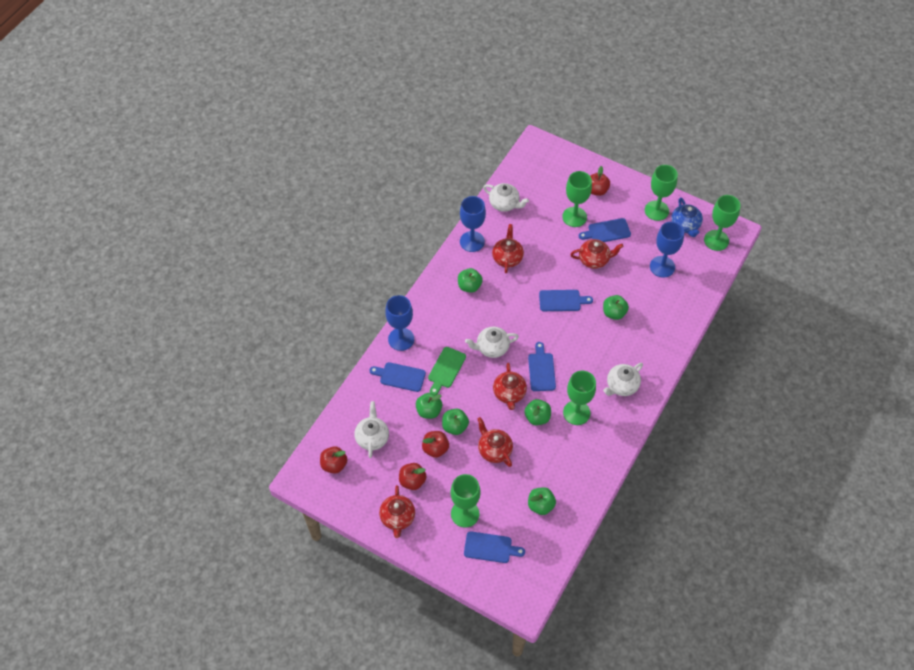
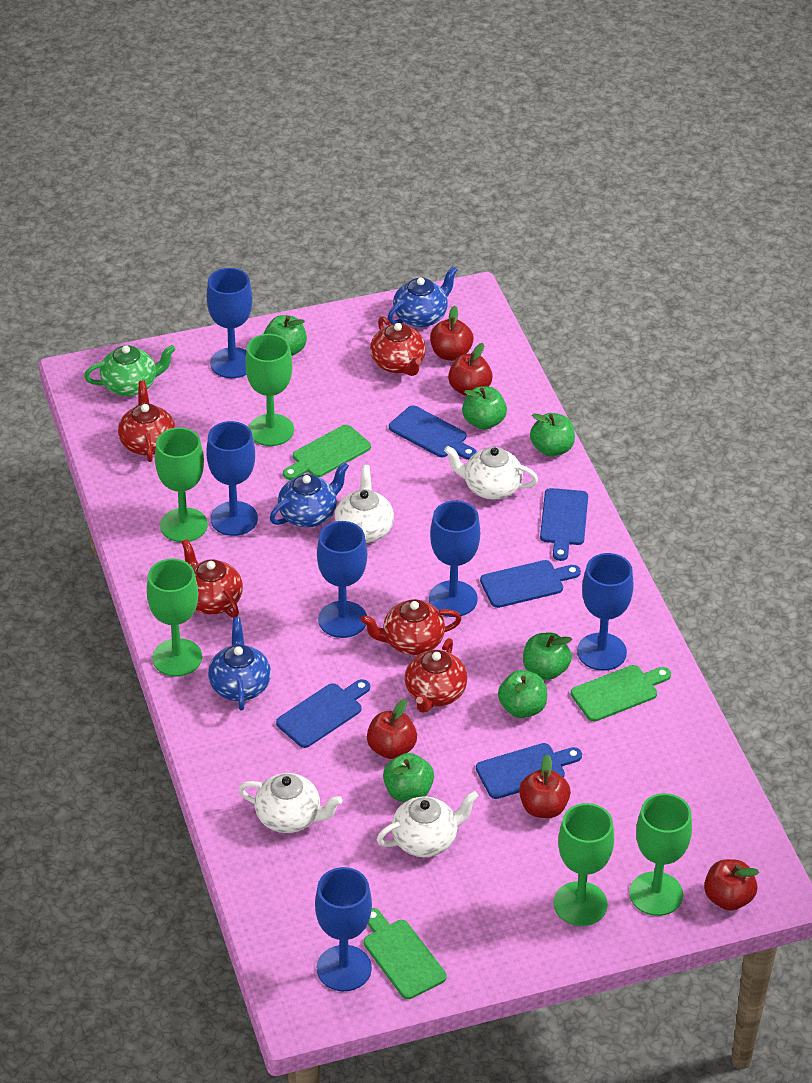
blue goblet: [385,295,414,351] [460,196,486,252] [650,222,684,278] = 3 -> [207,268,253,378] [207,421,258,536] [315,867,372,991] [317,521,367,638] [429,501,480,617] [577,553,634,671] = 6
blue teapot: [671,198,703,237] = 1 -> [208,617,271,711] [270,462,349,528] [388,266,458,328] = 3
green cutting board: [428,347,466,395] = 1 -> [283,425,371,480] [364,908,447,999] [571,665,671,722] = 3
green teapot: none = 0 -> [84,345,176,396] = 1
red apple: [320,446,348,474] [399,463,427,490] [422,431,449,458] [590,166,610,196] = 4 -> [367,699,417,759] [430,306,474,361] [448,343,493,396] [519,754,571,818] [704,859,759,911] = 5

